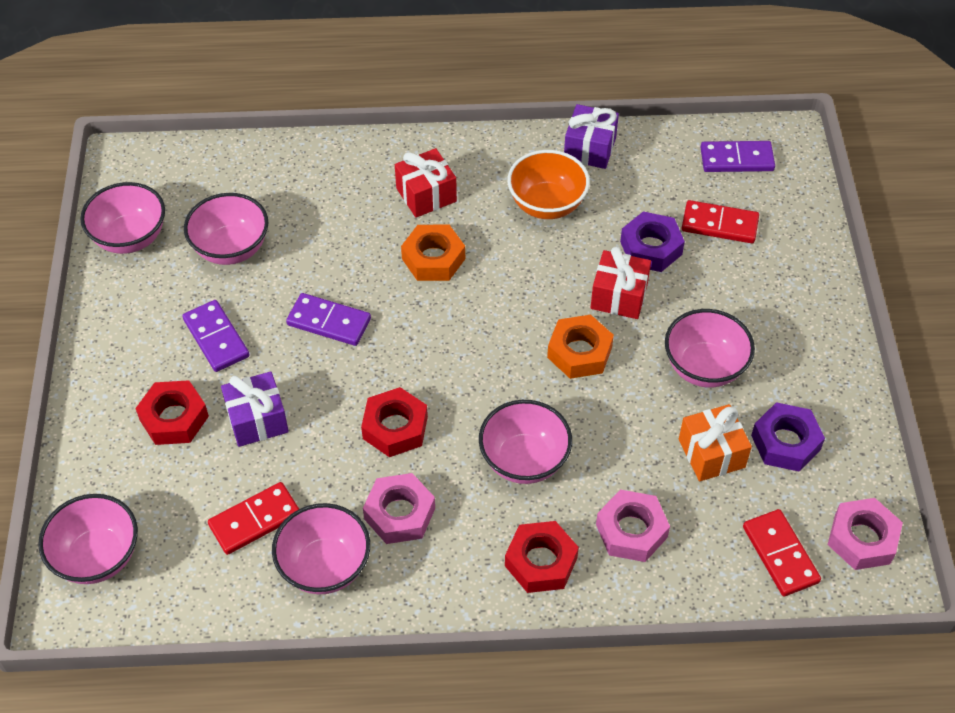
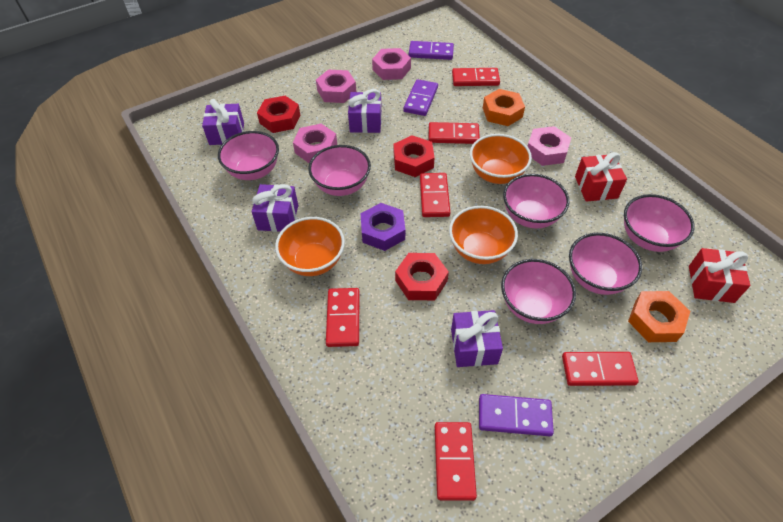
orange bowl: [507,150,590,219] = 1 -> [275,217,345,276] [449,206,518,264] [470,134,532,184] = 3
orange gift: [679,404,752,481] = 1 -> none = 0
pink nut: [363,473,435,544] [596,489,670,562] [828,498,903,570] = 3 -> [293,124,337,163] [316,70,356,103] [372,48,411,80] [528,126,571,166] = 4
purple gift: [221,371,289,447] [564,104,619,169] = 2 -> [202,99,244,145] [251,184,298,232] [348,89,382,133] [451,310,503,367] = 4
purple nut: [620,211,685,272] [751,402,825,472] = 2 -> [360,203,405,251] = 1
red domino: [208,482,299,555] [682,200,759,243] [743,509,821,596] = 3 -> [326,288,360,347] [420,173,450,217] [428,122,480,144] [435,422,477,501] [452,68,500,86] [562,352,639,386] = 6

